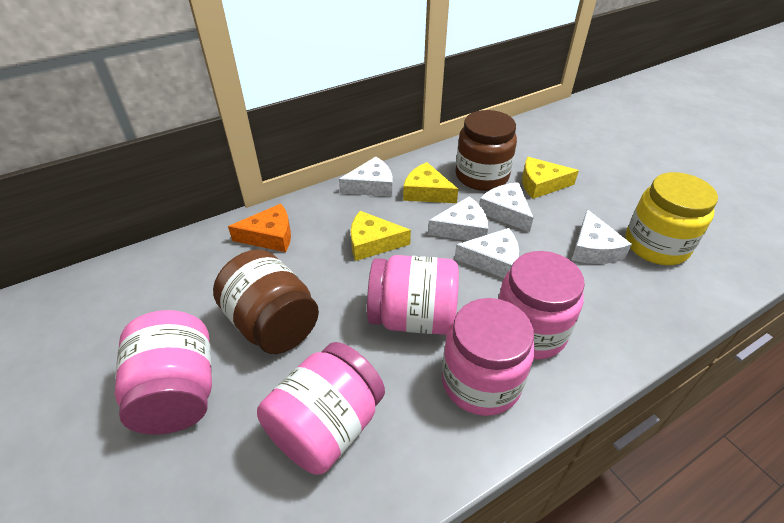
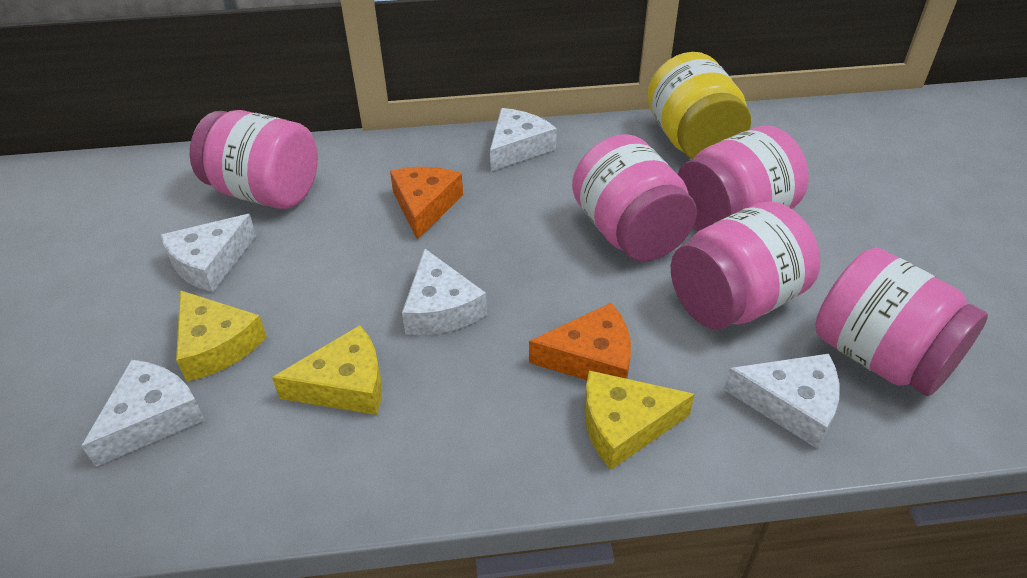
brown jar: [213,249,319,354] [455,110,517,191] = 2 -> none = 0
orange cheese: [228,204,291,252] = 1 -> [390,167,463,240] [529,303,631,380] = 2

